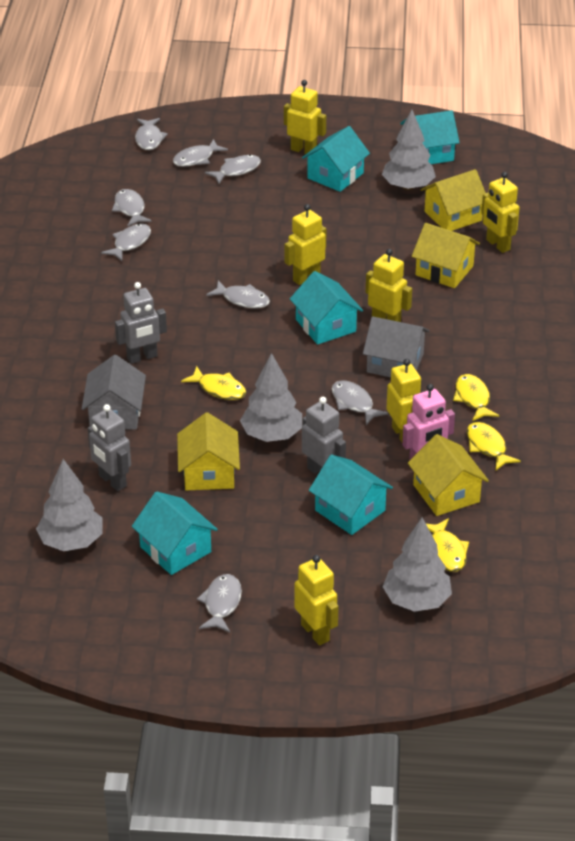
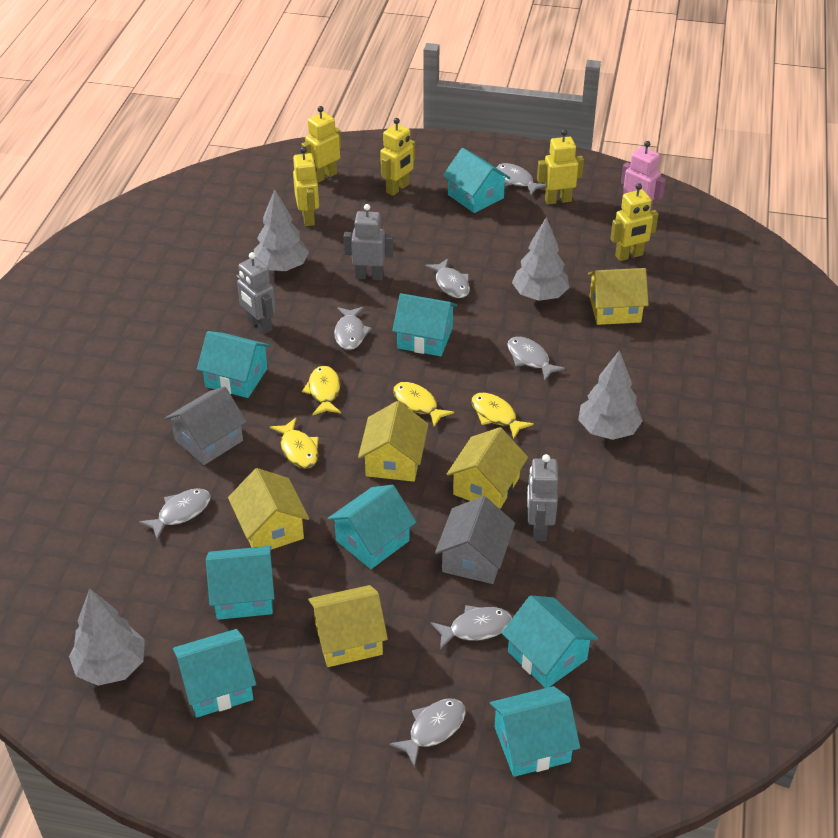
grey fish: [101,223,151,261] [112,189,152,227] [135,118,168,150] [173,139,228,167] [197,574,242,633] [205,155,261,184] [206,280,270,309] [332,380,389,425] = 8 -> [139,488,211,540] [334,307,372,350] [389,698,466,767] [425,258,470,298] [431,605,512,650] [496,163,546,195] [507,337,565,381] = 7
turquoise house: [132,491,218,575] [290,271,363,345] [302,126,370,192] [309,454,393,535] [400,110,460,164] = 5 -> [173,629,256,717] [197,331,271,398] [206,546,275,620] [328,485,416,569] [392,293,457,356] [443,148,510,213] [490,686,580,777] [502,595,598,688] = 8
yellow house: [177,412,240,490] [408,434,489,516] [412,223,480,288] [421,169,486,231] = 4 -> [228,468,309,550] [308,585,388,667] [358,401,429,482] [447,427,528,509] [588,268,649,325] = 5
yellow robot: [284,80,326,154] [285,204,327,285] [294,555,338,645] [366,249,412,322] [387,359,421,442] [481,172,520,253] = 6 -> [293,147,319,226] [301,106,341,183] [380,118,415,196] [537,129,584,204] [610,183,658,261] = 5

